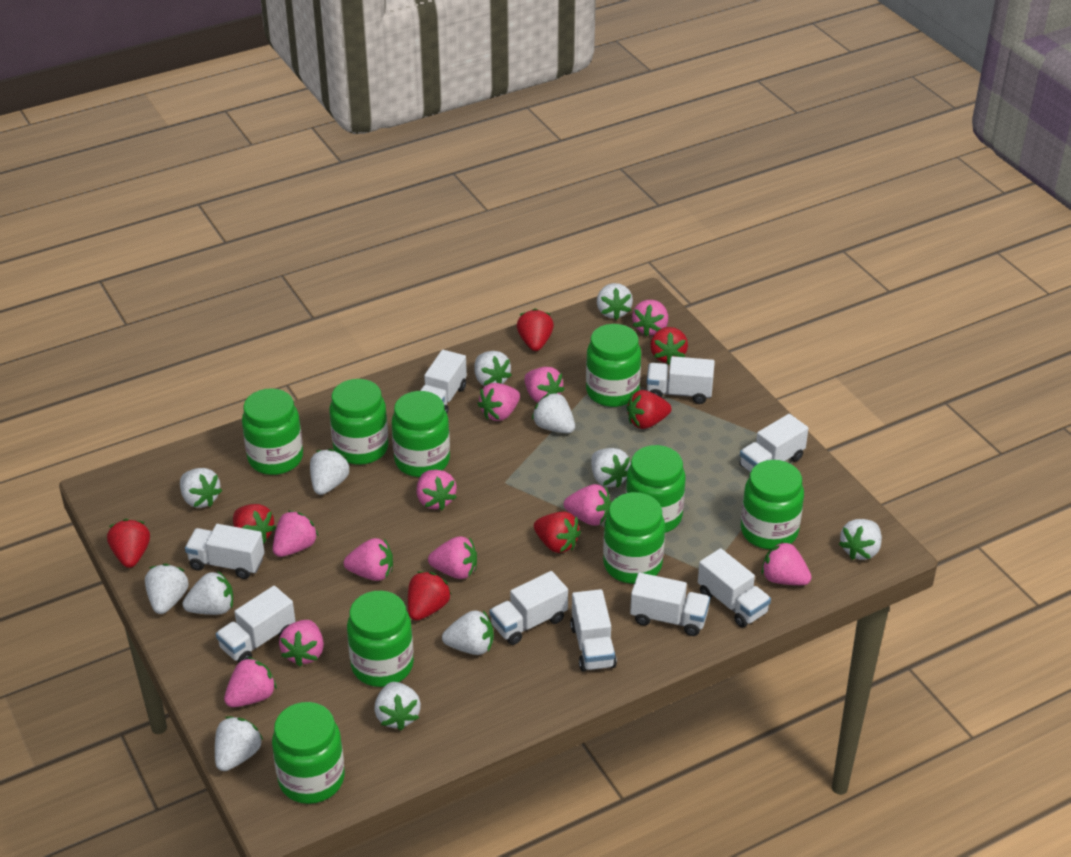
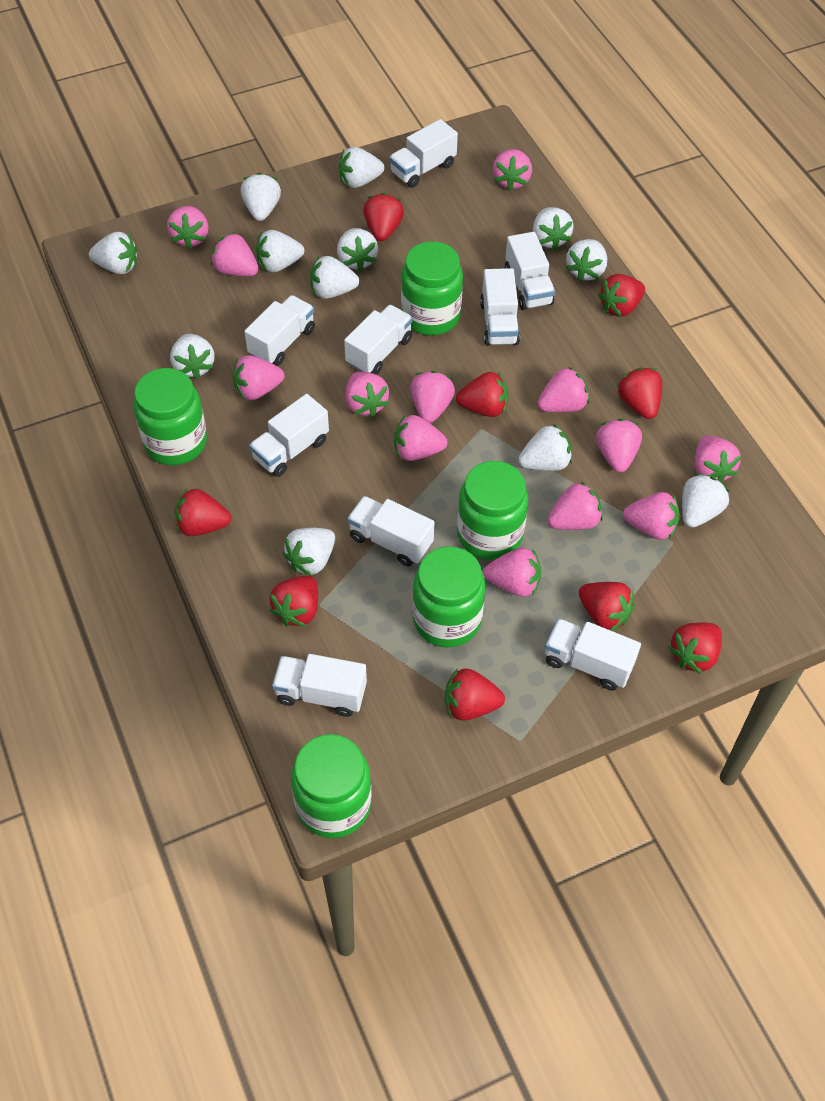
green jar: [242,388,303,475] [272,702,345,804] [329,379,389,465] [347,591,414,687] [392,391,450,477] [586,324,641,407] [603,492,665,584] [626,445,686,533] [741,460,804,549] = 9 -> [134,368,207,465] [291,734,372,838] [401,241,463,335] [412,546,485,647] [457,461,528,560] = 5
pink strawberry: [224,657,277,707] [273,510,319,557] [279,620,324,667] [344,538,393,581] [417,470,457,510] [428,536,477,579] [478,383,520,421] [524,367,565,403] [564,484,611,526] [632,300,668,337] [761,541,811,585] = 11 -> [167,206,208,249] [211,232,259,276] [233,355,285,400] [345,371,389,417] [394,415,447,461] [410,371,455,423] [484,548,541,597] [493,149,532,191] [537,366,589,412] [548,482,603,530] [596,419,642,472] [623,492,680,540] [694,436,741,483] = 13
red strawberry: [107,519,150,568] [233,504,276,544] [408,571,451,621] [517,309,554,351] [534,511,581,553] [626,390,672,429] [650,327,688,365] = 7 -> [174,489,231,536] [269,576,318,627] [363,193,404,241] [445,668,505,721] [456,372,509,417] [579,582,635,631] [598,274,645,317] [617,367,662,419] [668,623,722,674] = 9

